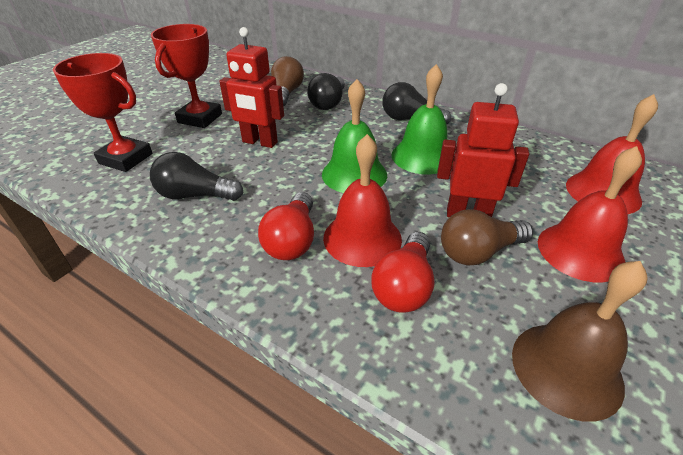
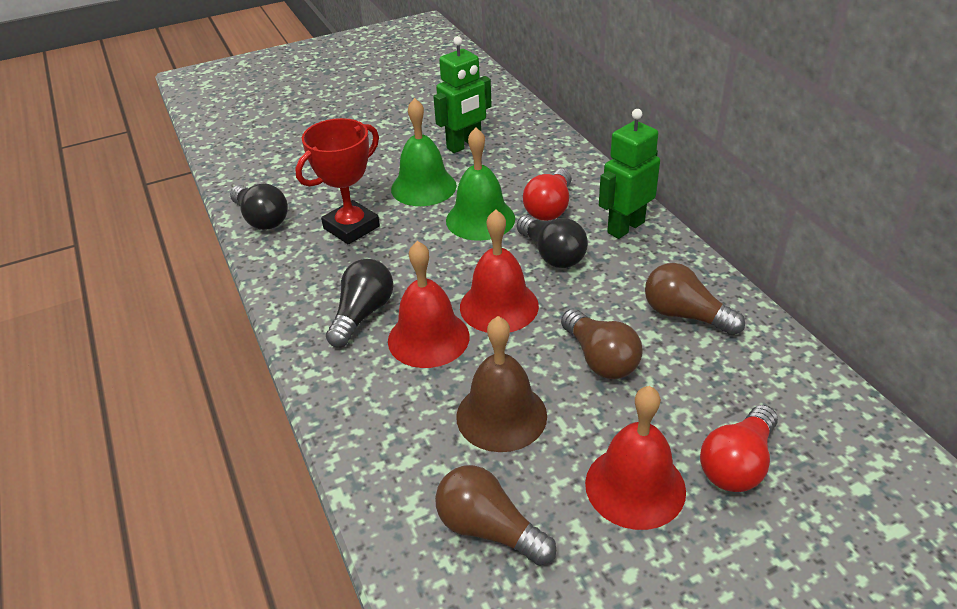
brown light bulb: [271,56,304,107] [441,209,533,266] = 2 -> [435,465,556,566] [561,309,643,379] [645,263,745,335] = 3
green robot: none = 0 -> [433,36,492,153] [599,109,660,239] = 2
red robot: [219,27,284,148] [437,83,529,218] = 2 -> none = 0
red trophy: [53,53,152,172] [151,24,222,128] = 2 -> [295,118,380,244] = 1

